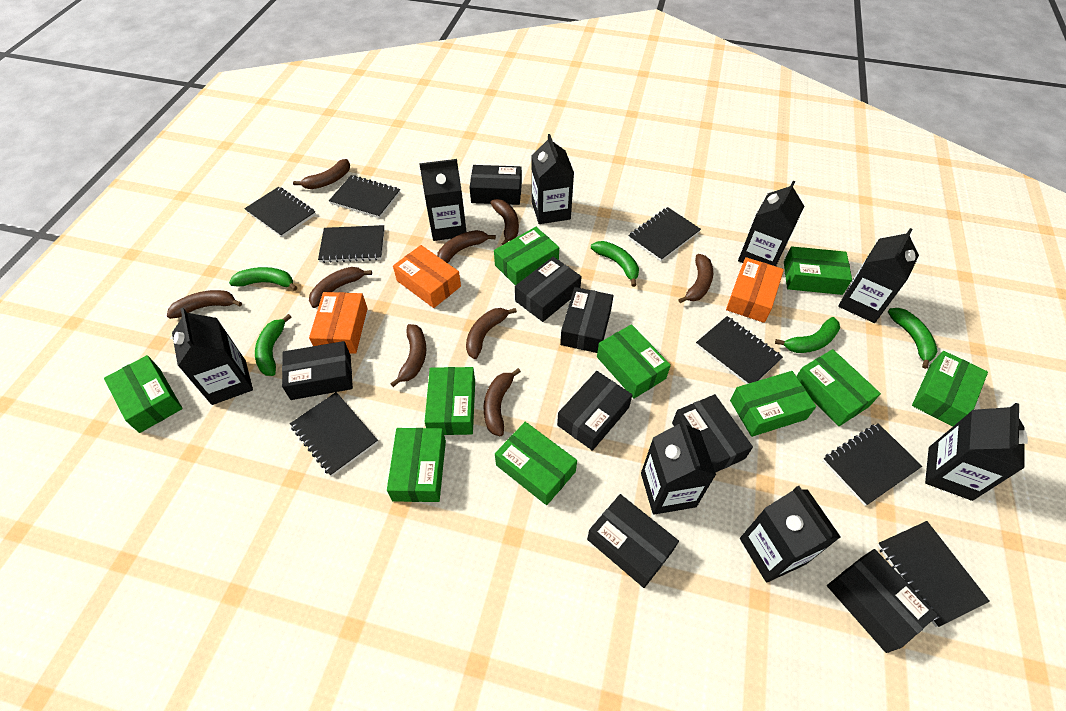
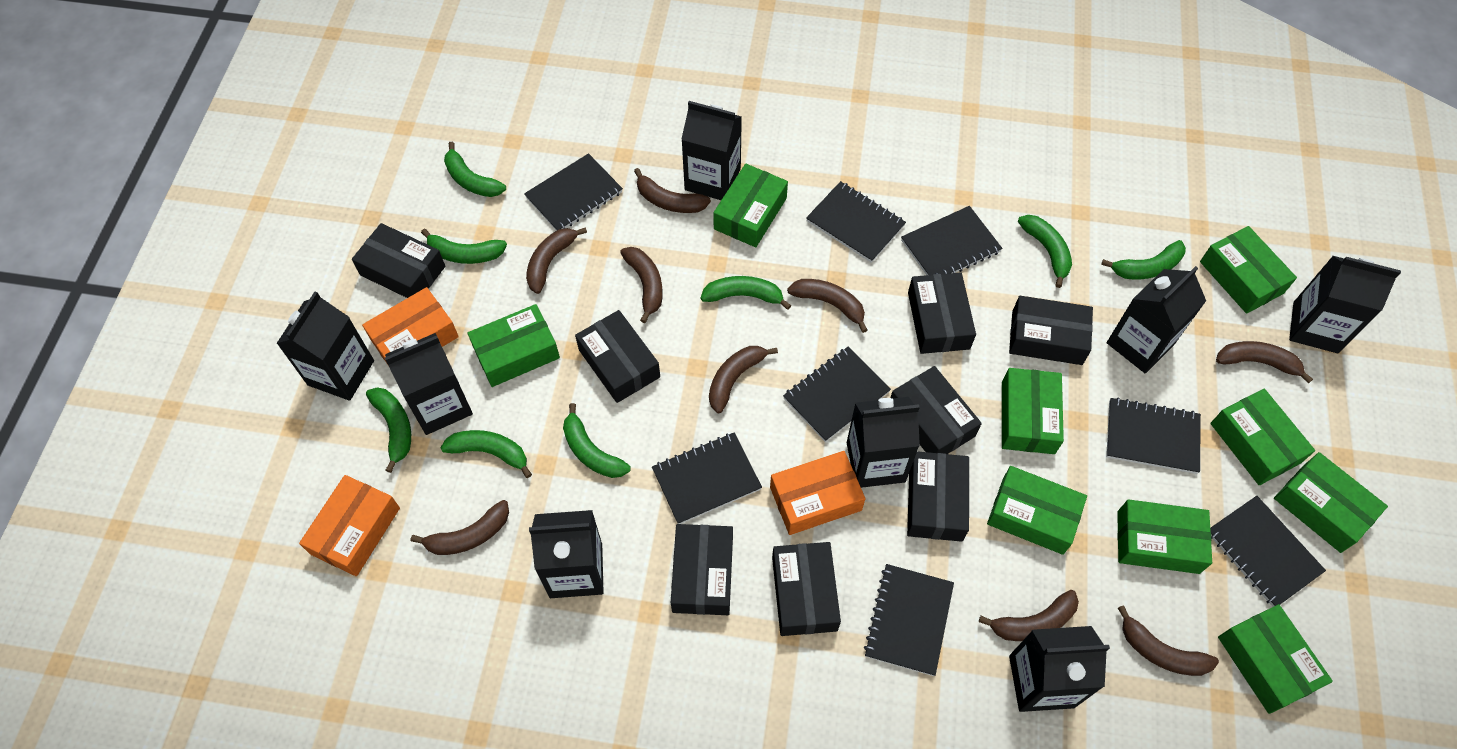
green banana: [229,267,297,291] [255,314,292,376] [591,241,639,287] [775,317,840,353] [888,308,938,369] = 5 -> [366,387,411,473] [421,229,507,264] [441,430,532,478] [444,141,506,197] [563,403,631,478] [701,276,791,310] [1018,215,1072,288] [1101,240,1186,280] = 8
green box: [104,355,183,433] [387,428,446,502] [425,367,475,435] [494,227,559,285] [495,422,577,505] [597,324,671,399] [730,371,816,437] [784,246,852,295] [796,349,881,426] [912,351,988,427] = 10 -> [467,304,560,387] [713,164,788,247] [987,466,1087,555] [1002,368,1064,454] [1117,499,1212,574] [1200,226,1297,314] [1210,389,1315,485] [1218,604,1333,714] [1274,452,1388,553] = 9

